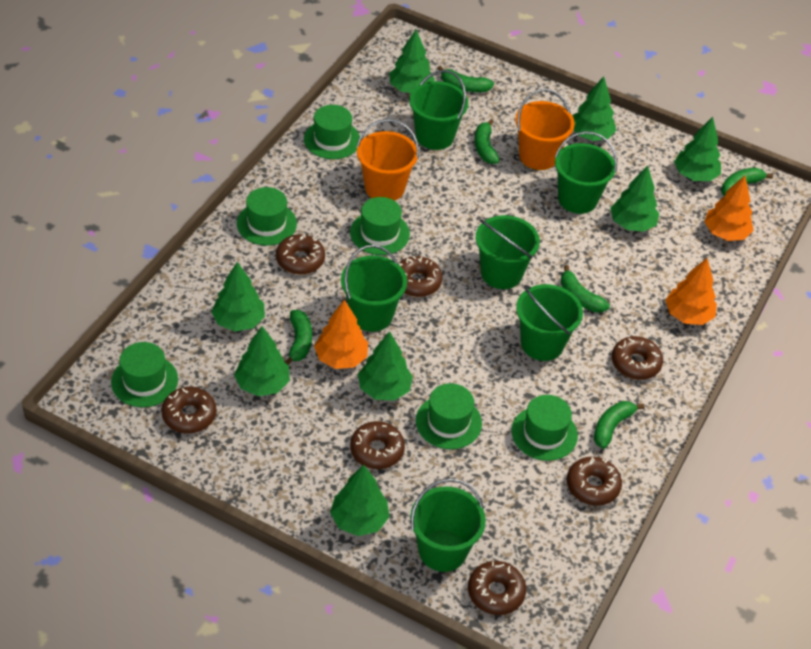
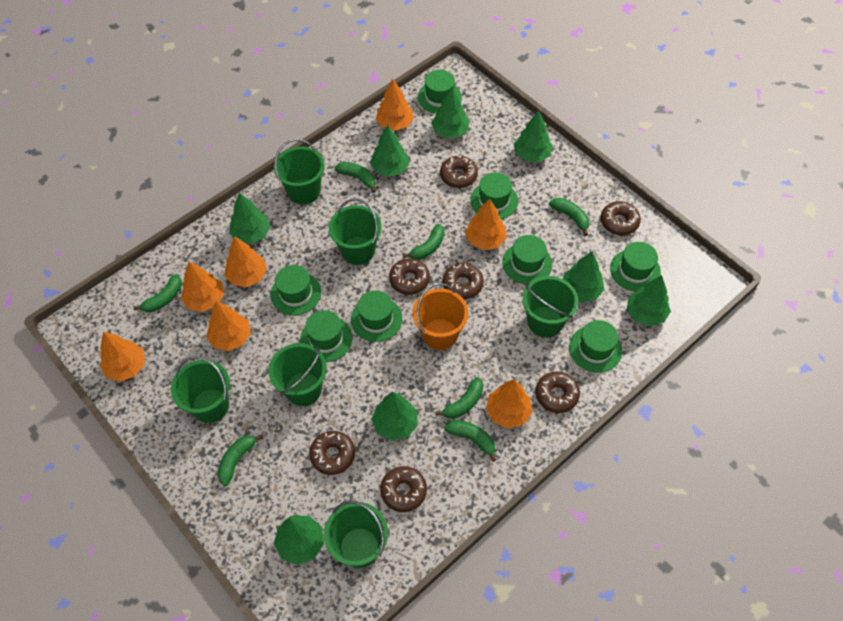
green banana: [285,310,312,365] [438,65,494,92] [475,119,500,164] [561,265,610,313] [594,401,645,449] [721,168,773,196] = 6 -> [133,274,182,312] [217,435,263,486] [334,162,376,193] [403,224,444,260] [435,377,483,419] [444,420,496,462] [549,198,589,236] = 7
green hat: [111,342,178,407] [237,187,297,245] [304,105,360,159] [350,197,410,255] [416,383,482,449] [512,395,578,461] = 6 -> [270,265,321,315] [300,310,352,362] [351,291,402,342] [418,70,462,114] [470,172,518,219] [502,235,552,284] [569,320,622,373] [610,242,661,291] = 8
orange bucket: [356,119,419,201] [515,89,575,170] = 2 -> [412,283,468,350] = 1
orange tree: [314,300,368,369] [665,258,717,325] [704,176,753,241] = 3 -> [100,332,145,382] [181,261,224,312] [206,301,251,351] [225,236,267,287] [376,79,414,131] [465,199,507,250] [486,379,532,429] = 7

